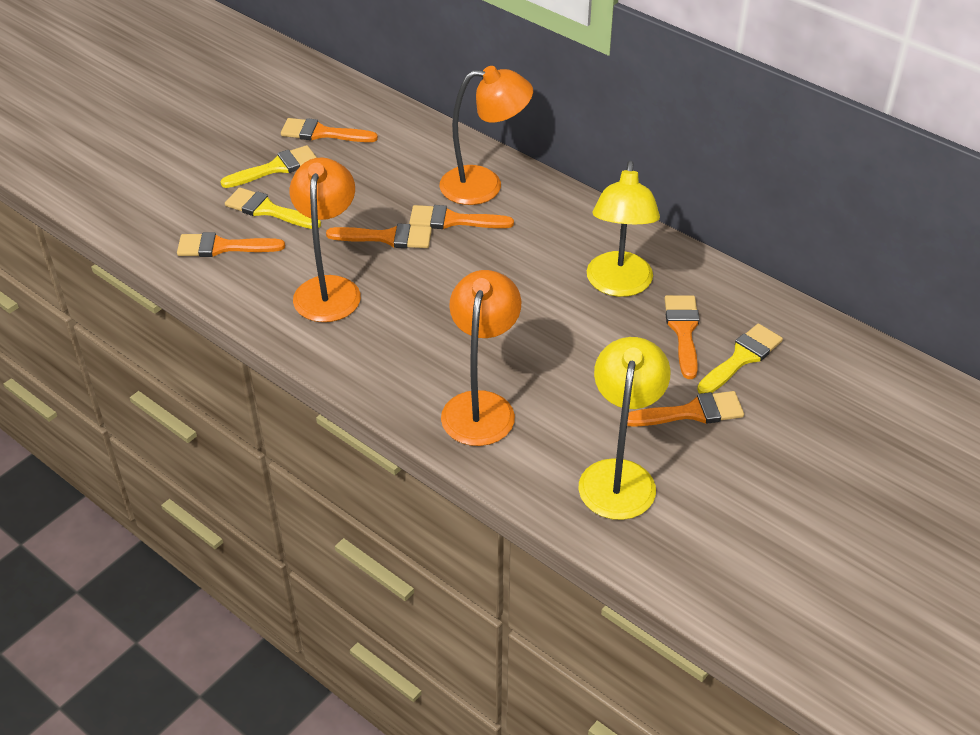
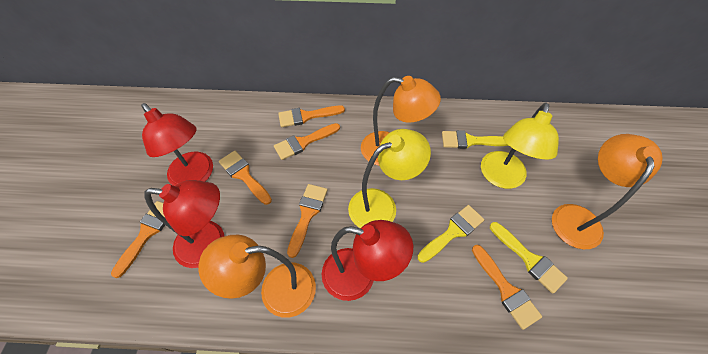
red lamp: none = 0 -> [141,103,213,186] [144,180,224,268] [322,220,413,301] = 3

